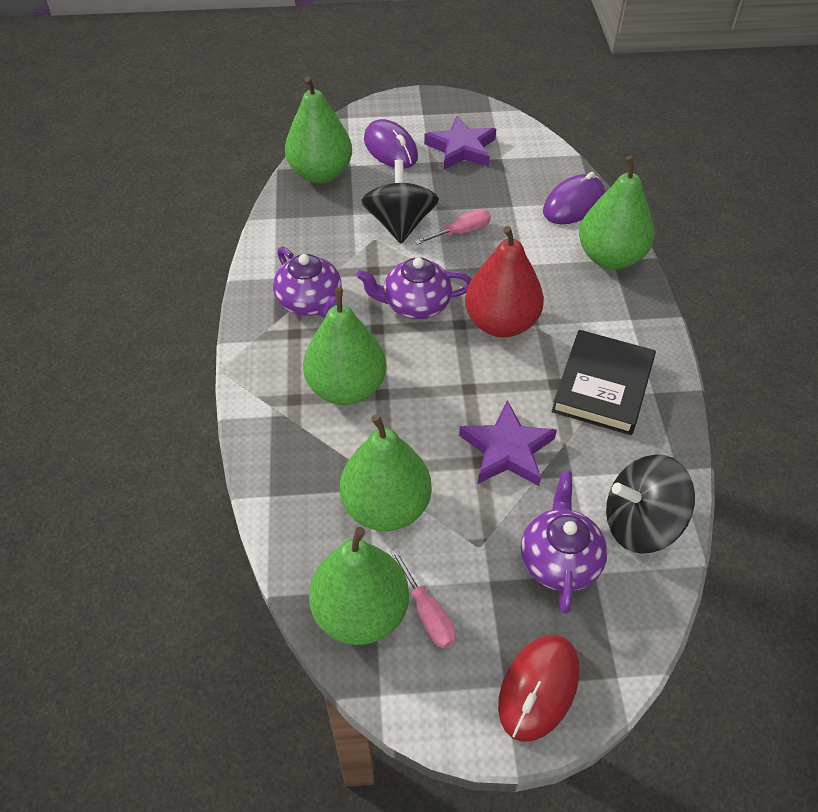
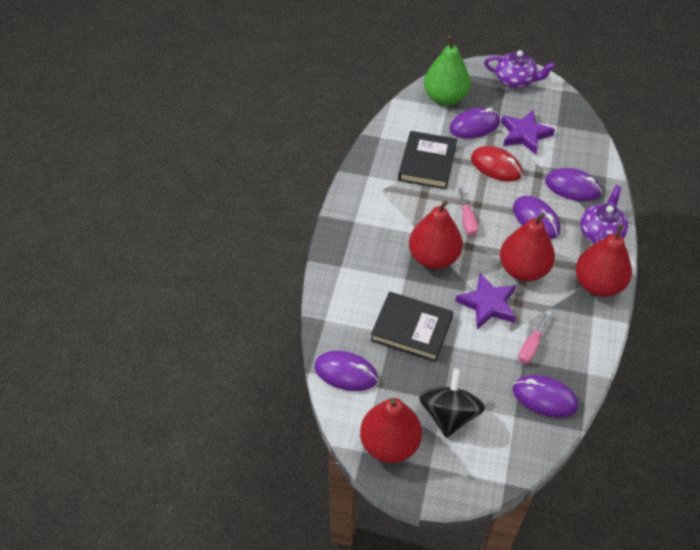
black book: [552,330,656,435] = 1 -> [371,292,453,362] [398,131,457,189] = 2
black spinning top: [361,160,439,244] [606,454,695,554] = 2 -> [419,369,485,438] = 1
green pear: [285,76,352,184] [303,288,386,405] [309,527,409,645] [340,414,432,531] [579,156,654,270] = 5 -> [424,36,471,106] = 1
purple mouse: [364,119,418,169] [543,172,605,224] = 2 -> [314,351,378,391] [449,107,500,139] [513,196,560,239] [513,375,578,418] [545,168,602,201] = 5
purple teapot: [273,247,341,318] [356,257,472,319] [521,471,607,614] = 3 -> [484,50,555,88] [580,185,628,244] = 2
red pear: [465,226,544,337] = 1 -> [360,398,422,463] [409,200,463,269] [500,213,555,281] [576,224,632,297] = 4

